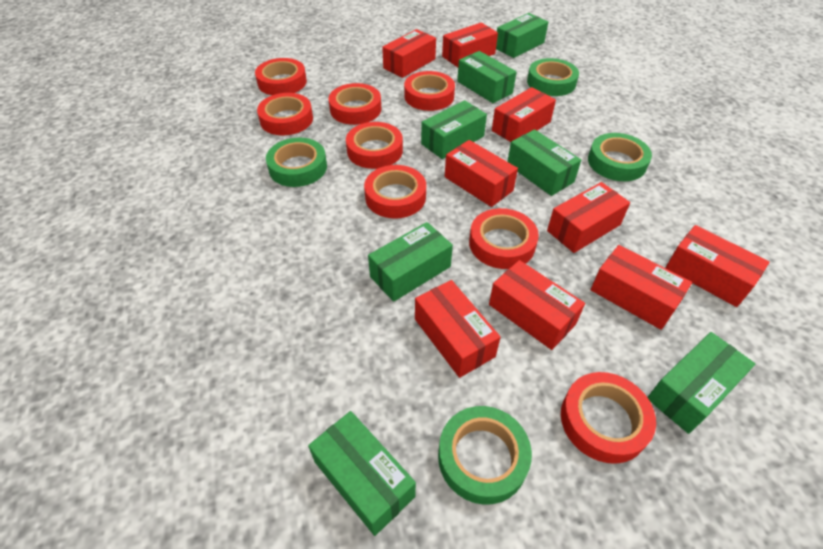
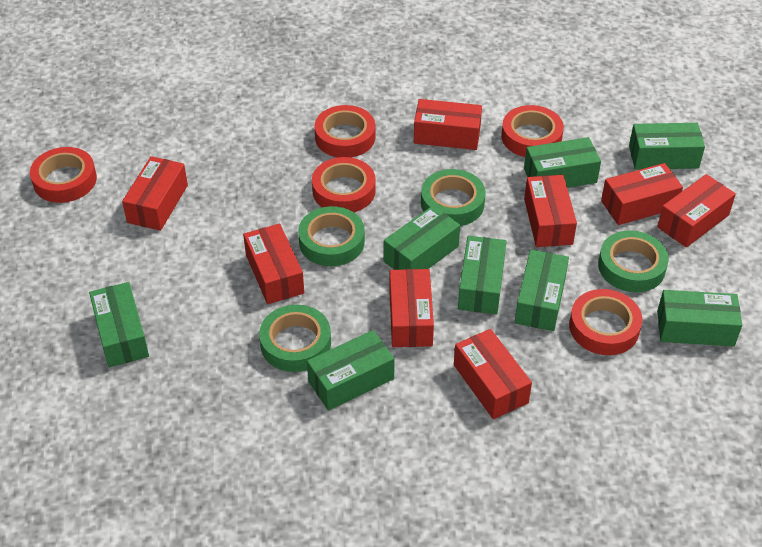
green box: [308,411,416,536] [368,222,453,302] [421,100,487,159] [457,51,517,103] [496,13,548,58] [507,129,581,196] [647,332,755,434] = 7 -> [89,282,149,367] [307,330,395,411] [384,205,460,270] [458,236,506,314] [515,250,569,331] [524,137,601,188] [629,123,705,170] [657,290,742,346] = 8
red box: [382,29,436,78] [415,280,501,378] [442,23,498,67] [445,140,518,207] [489,260,585,350] [492,87,556,142] [547,182,630,253] [591,245,692,330] [665,225,770,307] = 9 -> [122,156,188,231] [243,224,304,304] [389,269,434,347] [414,99,482,150] [454,329,532,419] [524,175,577,247] [601,163,683,225] [657,174,736,248] = 8
red tape: [255,58,307,95] [257,93,313,135] [329,83,381,125] [346,122,403,169] [364,165,426,218] [404,71,455,111] [469,208,539,269] [561,372,656,464] = 8 -> [30,147,97,203] [312,157,376,212] [314,105,375,157] [501,105,564,157] [569,289,642,355] = 5

